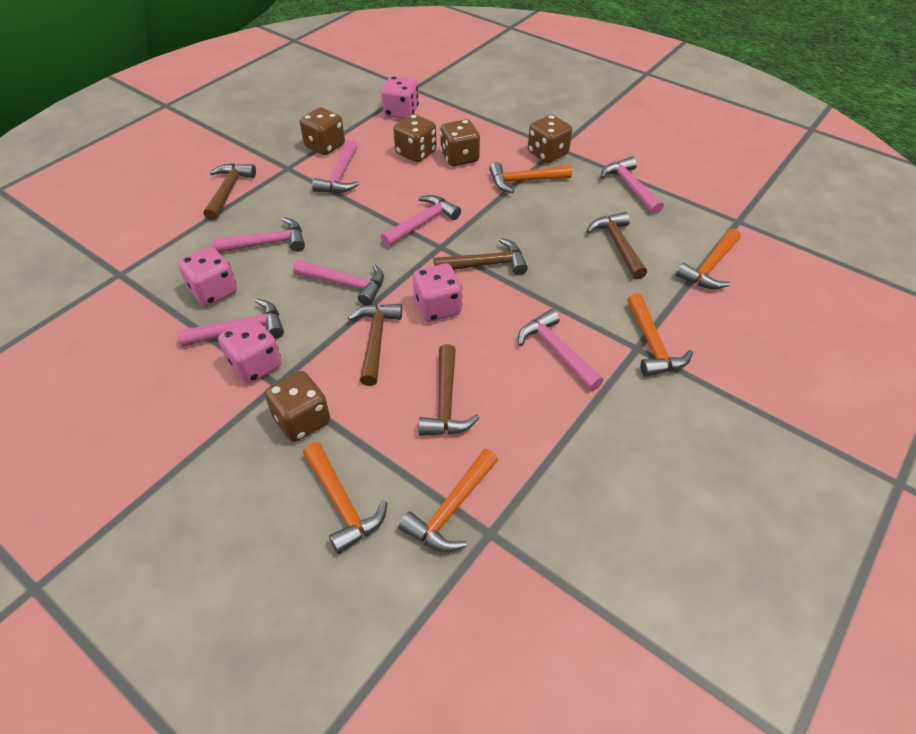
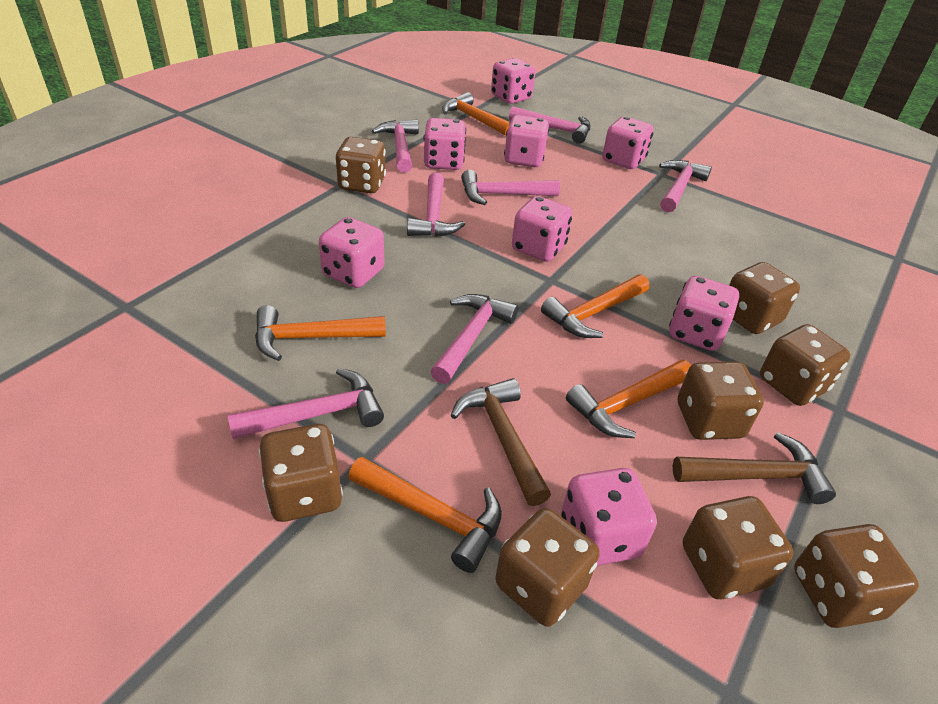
brown dice: [265,371,330,442] [300,107,345,155] [393,114,437,162] [440,119,480,166] [528,115,572,163] = 5 -> [259,424,343,522] [335,137,386,193] [496,508,600,627] [678,362,764,440] [683,496,793,599] [729,262,800,334] [760,324,850,406] [794,524,919,628] = 8
brown hammer: [204,163,256,221] [348,304,402,386] [419,344,480,436] [434,238,528,275] [586,212,647,280] = 5 -> [450,378,551,506] [673,432,836,504] = 2
pink dice: [178,246,237,306] [218,318,282,384] [381,76,419,119] [413,264,462,322] = 4 -> [319,217,384,288] [424,118,466,170] [491,58,536,104] [504,115,549,167] [512,196,572,262] [562,468,657,566] [602,116,653,169] [669,276,739,351] = 8

